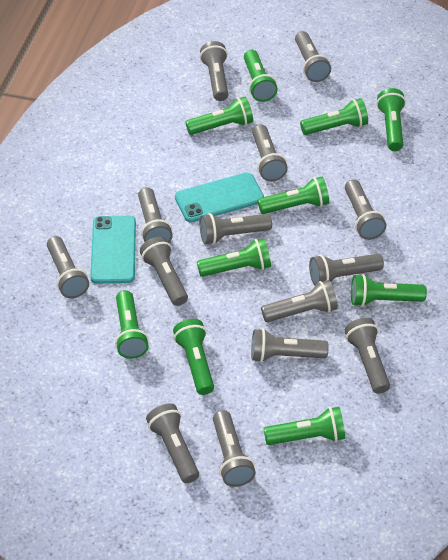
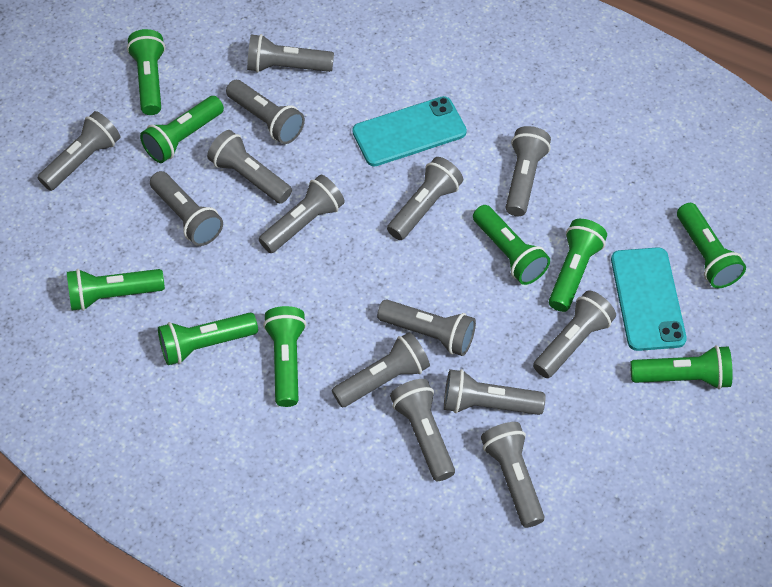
green flashlight: [115,290,149,359] [173,319,214,395] [185,97,253,135] [197,238,271,277] [244,50,278,102] [258,176,329,214] [263,407,345,445] [300,98,368,135] [351,274,427,307] [377,88,406,151] = 10 -> [67,269,165,311] [127,29,165,115] [140,96,224,163] [158,313,258,365] [263,306,306,407] [473,205,550,285] [549,219,607,312] [630,345,733,389] [677,203,746,288] = 9

